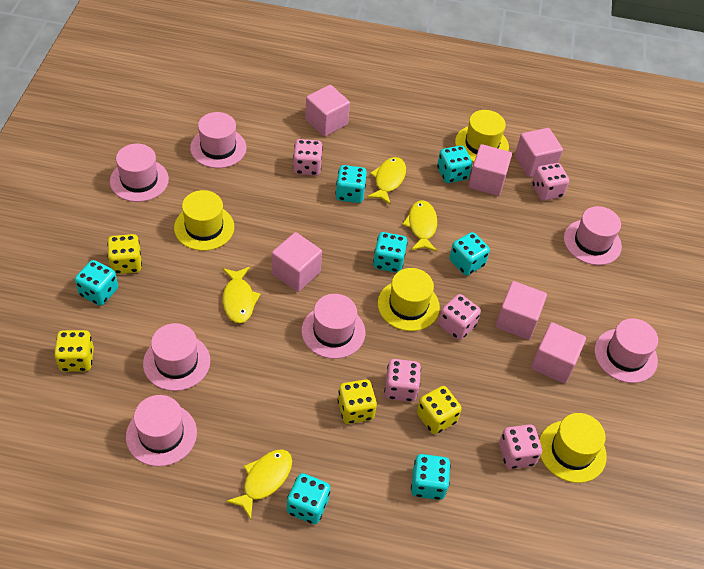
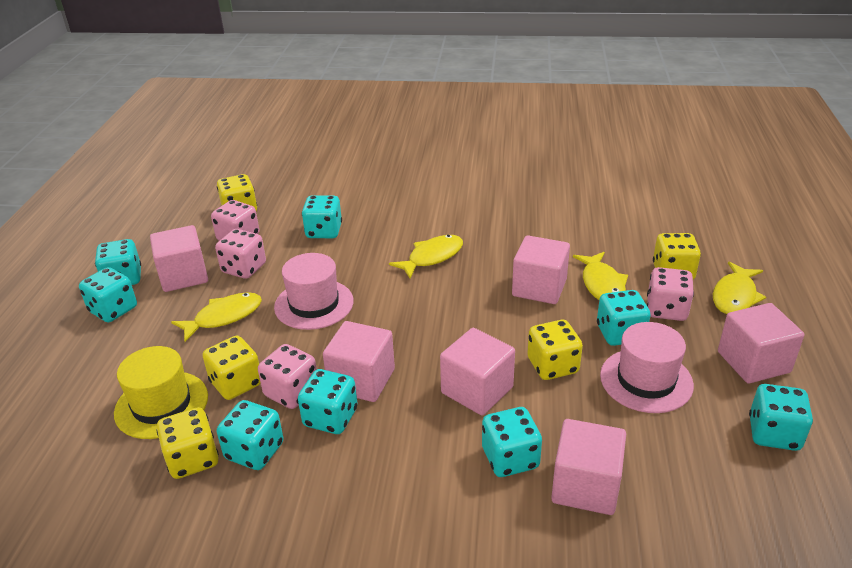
pink dice: [293,139,323,176] [384,359,421,402] [438,294,481,340] [499,424,542,469] [532,163,569,201] = 5 -> [211,200,259,241] [215,229,266,279] [258,344,317,409] [647,267,694,321] = 4
pink hat: [110,144,169,202] [126,395,197,467] [143,323,210,391] [190,112,246,168] [302,294,365,359] [564,206,622,265] [594,318,658,383] = 7 -> [274,253,354,330] [600,322,694,413] = 2
turquoise dice: [75,260,118,306] [287,473,330,524] [335,165,367,203] [373,232,408,273] [411,454,451,500] [437,146,472,183] [449,232,490,276] = 7 -> [79,267,137,322] [95,239,141,285] [217,400,284,470] [298,369,358,434] [302,195,342,238] [482,407,542,477] [597,290,651,346] [749,384,813,451] = 8
yellow dice: [54,330,94,372] [107,234,142,274] [337,379,377,424] [417,386,462,434] = 4 -> [156,407,219,479] [202,336,261,400] [217,174,257,211] [527,320,583,380] [653,233,701,280] = 5
yellow hat: [174,190,234,251] [378,268,440,331] [455,110,509,162] [539,413,607,483] = 4 -> [114,346,208,439] = 1

